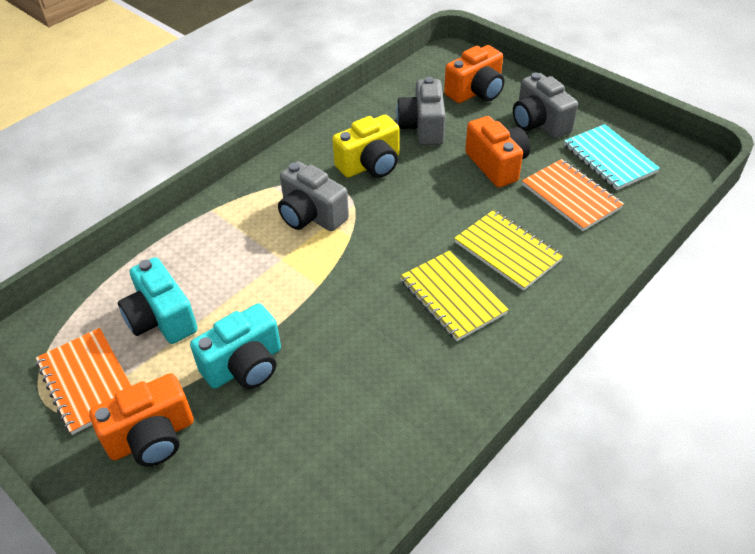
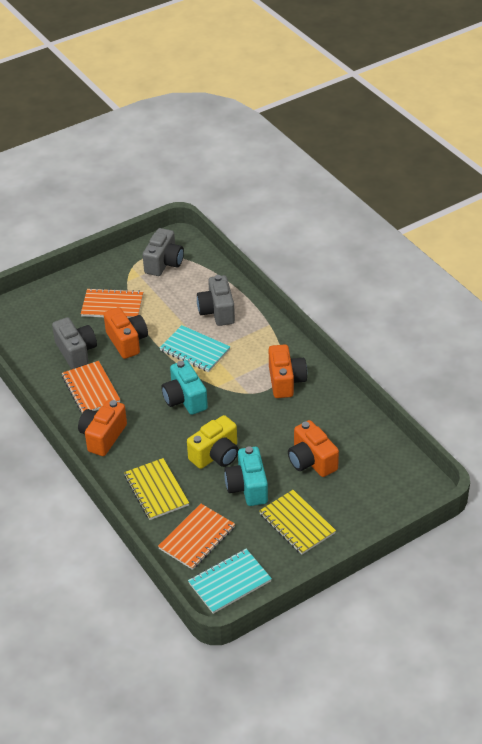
orange camera: [89,373,194,466] [444,45,505,103] [465,116,530,187] = 3 -> [78,400,127,456] [104,307,148,359] [269,344,307,398] [288,420,339,477] = 4
orange notebook: [36,328,131,435] [522,159,624,231] = 2 -> [62,361,121,413] [81,288,143,318] [158,504,235,570] = 3
turquoise notebook: [564,124,660,190] = 1 -> [159,325,230,372] [188,549,272,614] = 2

